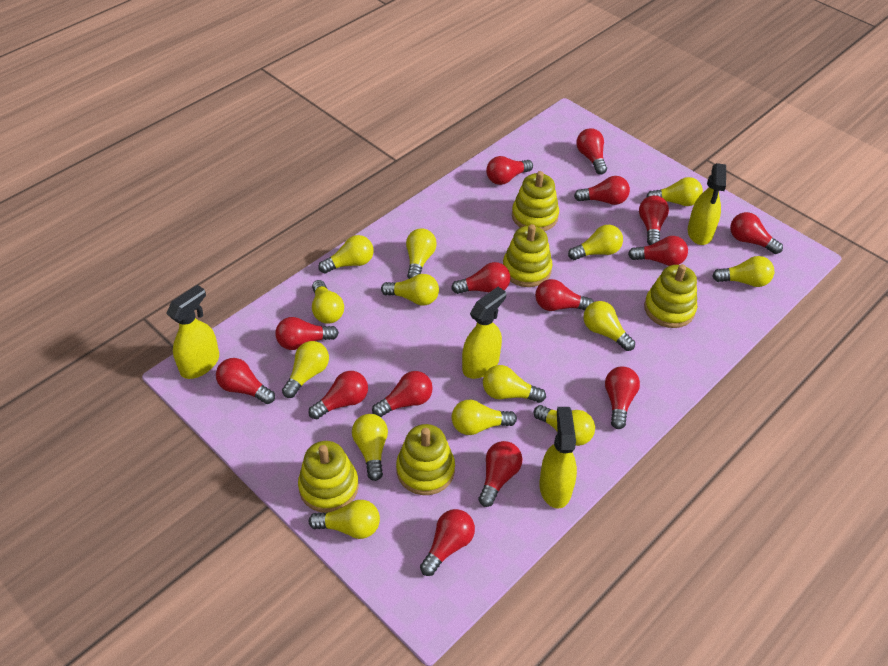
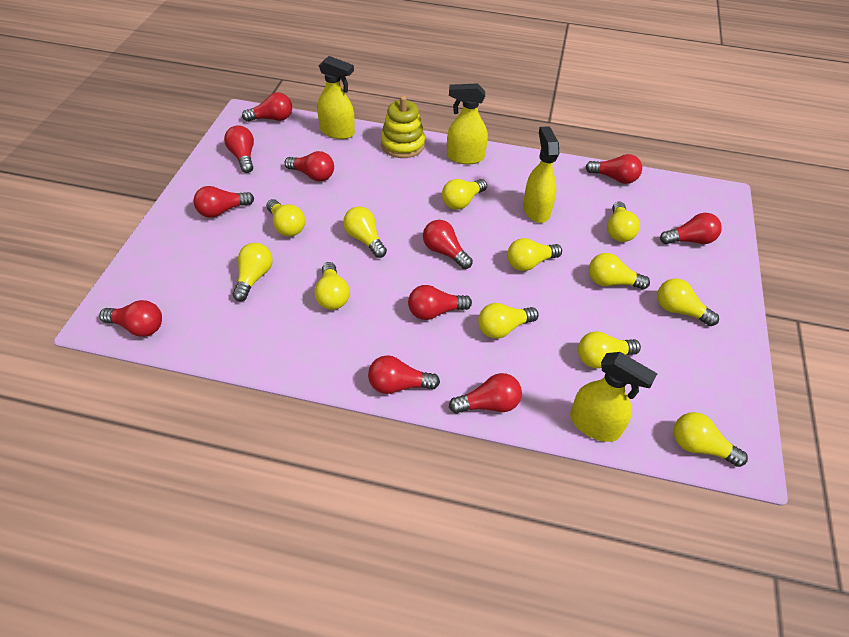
red light bulb: [216,358,275,404] [275,317,339,350] [309,371,368,420] [372,371,433,417] [420,509,475,576] [451,262,510,294] [479,441,523,507] [486,156,533,185] [535,279,594,311] [574,176,630,205] [577,128,607,174] [605,367,640,429] [628,236,688,266] [639,195,669,245] [730,212,783,254] = 15 -> [99,300,162,337] [193,186,254,218] [224,125,254,173] [242,92,292,122] [285,151,334,181] [368,355,440,394] [408,285,472,320] [423,220,473,269] [449,373,522,414] [586,154,642,184] [660,213,722,244] = 11
yellow light bulb: [282,341,329,398] [308,500,380,539] [312,280,344,323] [318,235,374,274] [352,414,388,481] [381,274,439,305] [406,228,437,279] [451,400,517,435] [483,365,546,403] [534,405,595,446] [568,225,623,260] [583,301,635,351] [646,177,703,206] [712,256,774,287] = 14 -> [233,243,273,301] [266,199,305,237] [314,262,350,310] [343,207,387,258] [442,179,487,210] [478,303,539,339] [507,238,562,271] [578,331,641,368] [589,253,650,290] [607,201,640,242] [657,279,719,326] [674,412,748,467] = 12
yellow stacking toy: [298,441,359,513] [396,424,455,495] [503,224,552,287] [512,171,559,231] [644,264,697,328] = 5 -> [381,96,425,158] = 1

